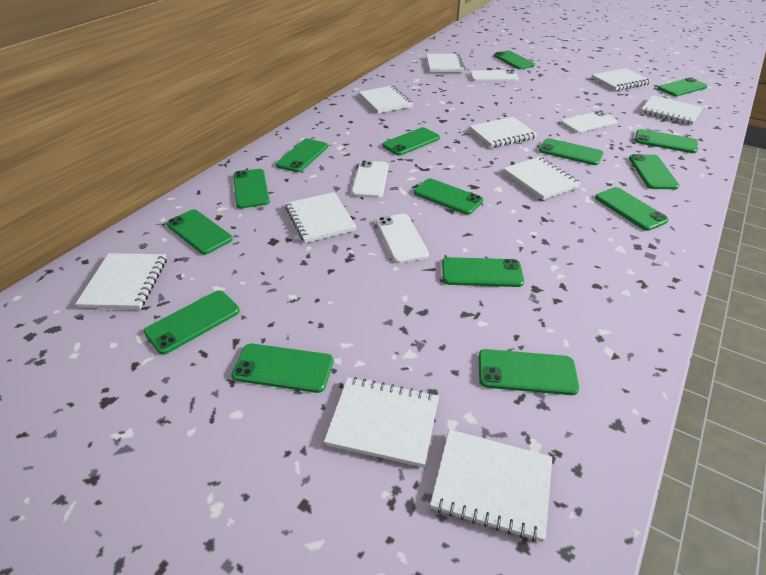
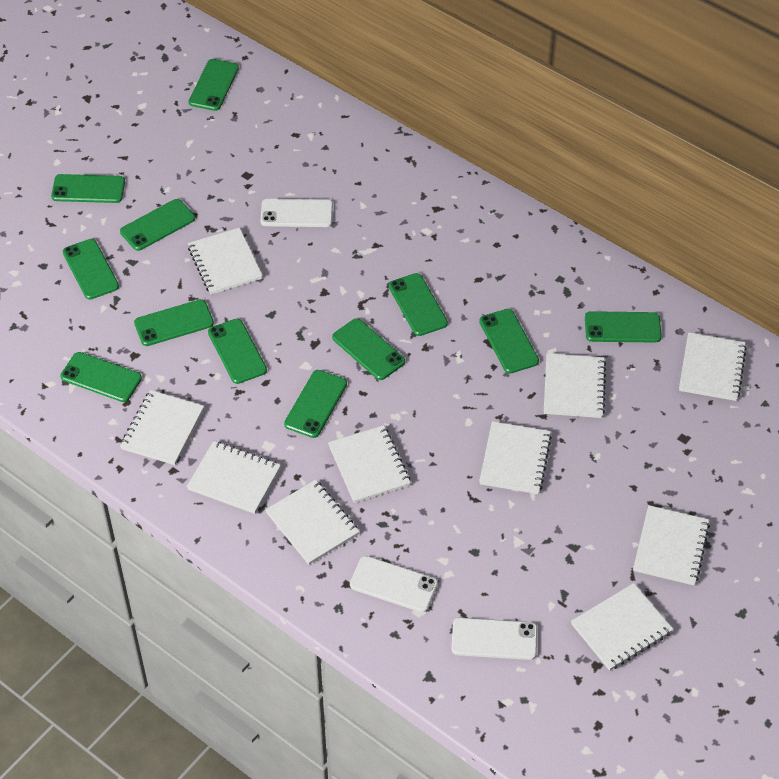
green phone: [144,290,240,354] [166,209,233,254] [231,344,333,393] [233,169,270,208] [276,139,328,172] [382,127,440,156] [413,178,483,215] [442,257,524,287] [479,349,579,395] [494,51,535,69] [539,138,603,165] [595,187,669,231] [629,154,679,189] [635,129,698,153] [658,77,708,96] = 15 -> [51,174,125,203] [60,352,142,402] [63,239,119,300] [120,199,195,251] [134,299,214,346] [189,59,239,111] [208,319,267,384] [284,370,347,438] [332,318,405,380] [389,273,448,336] [479,309,539,373] [585,311,662,343] = 12
white phone: [351,160,389,198] [376,214,429,264] [470,70,519,81] [561,110,617,133] = 4 -> [260,199,333,227] [350,556,438,612] [451,618,537,660] = 3

